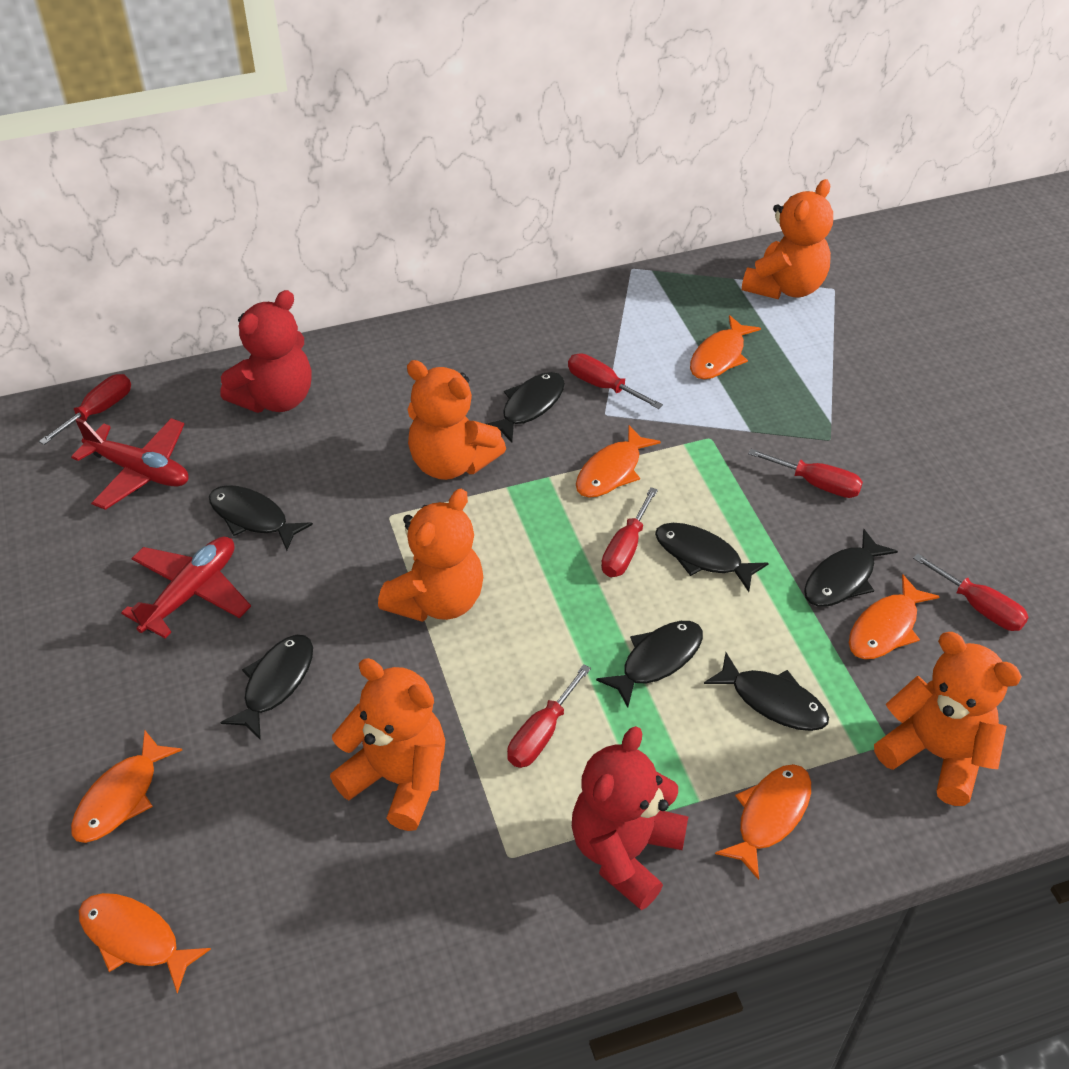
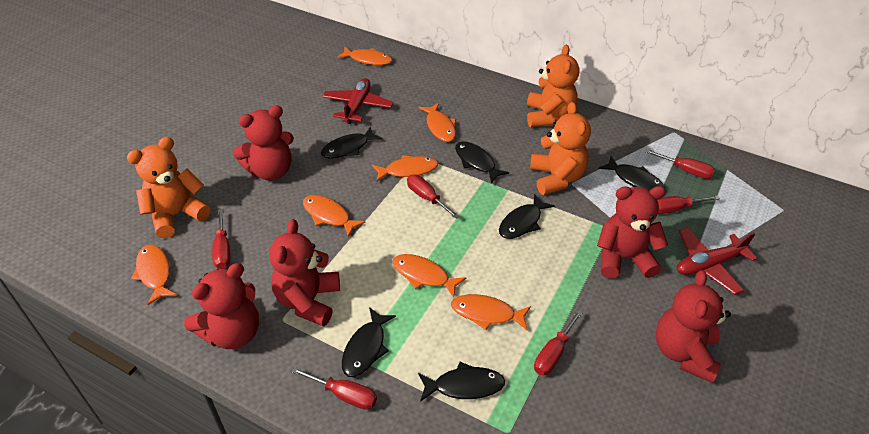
black fish: [209,485,313,551] [220,635,313,740] [486,372,565,443] [596,621,703,708] [655,523,769,592] [704,653,829,731] [804,529,898,607] = 7 -> [321,127,383,159] [342,307,396,377] [418,362,505,402] [455,141,509,183] [499,194,555,239] [599,156,665,191] = 6
orange fish: [71,730,182,843] [79,893,211,993] [576,425,661,498] [690,315,761,379] [715,764,811,880] [849,574,940,659] = 6 -> [131,245,177,305] [303,195,366,237] [337,46,392,65] [372,155,438,182] [393,254,466,298] [419,103,456,142] [451,294,531,330] = 7
orange teddy bear: [330,658,445,831] [378,489,483,622] [407,360,506,480] [742,179,833,299] [874,632,1022,806] = 5 -> [127,137,211,238] [527,45,579,127] [530,102,591,195] = 3
red teddy bear: [220,290,312,413] [572,726,688,910] = 2 -> [184,263,259,349] [233,105,294,181] [269,219,340,326] [597,186,668,279] [655,270,731,383] = 5

